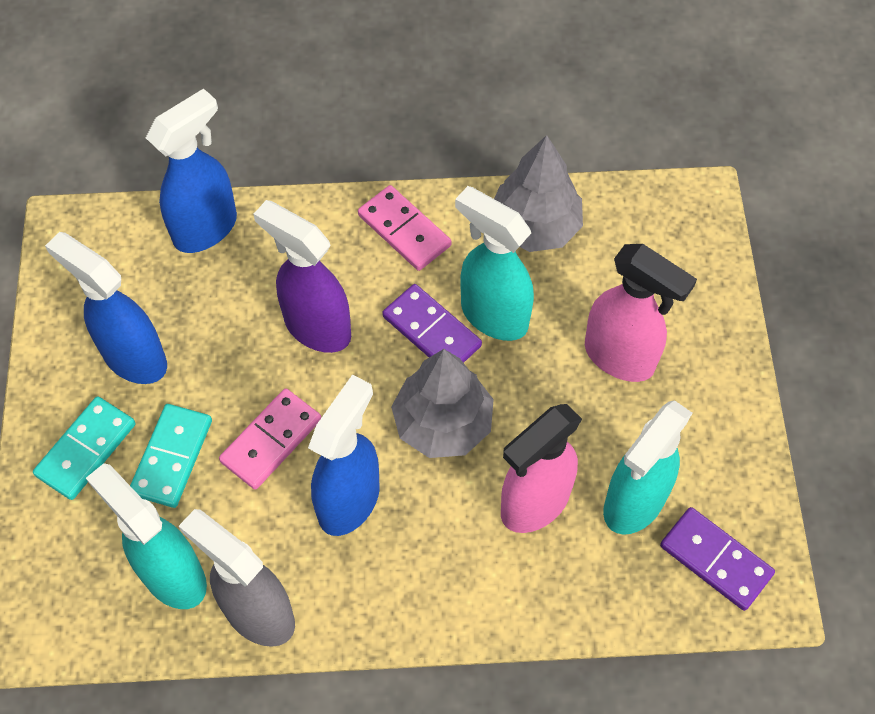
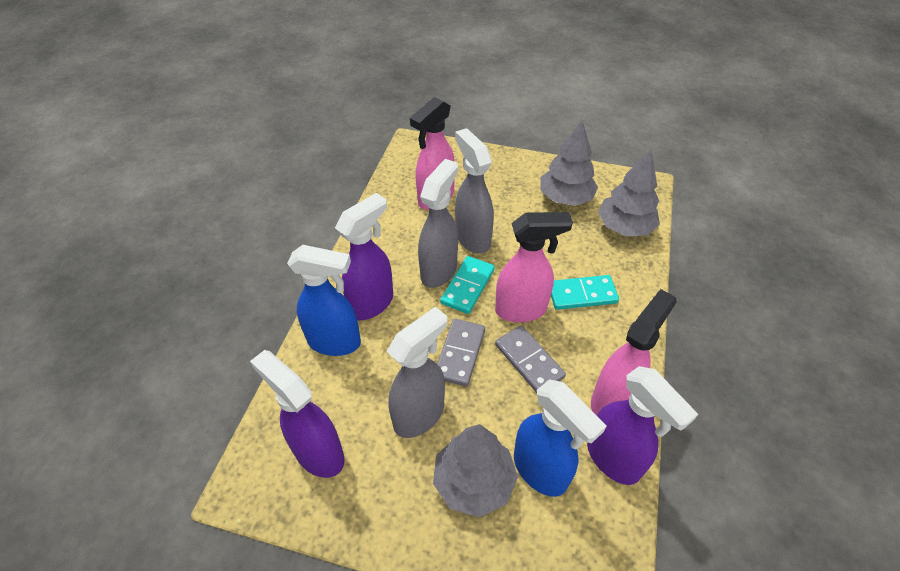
blue spray bottle: [45,232,167,384] [146,89,237,253] [308,375,380,536] = 3 -> [287,245,361,356] [514,379,607,497] = 2
grey domino: none = 0 -> [437,319,485,386] [495,326,566,393] = 2
grey spray bottle: [179,509,295,647] = 1 -> [386,307,447,438] [418,159,458,288] [455,128,494,254] = 3
grey tree: [391,349,494,458] [494,135,583,252] = 2 -> [433,424,518,517] [540,120,598,206] [598,150,660,237] = 3
pink domino: [219,388,321,490] [358,185,451,271] = 2 -> none = 0
pink spray bottle: [501,404,582,533] [585,244,697,382] = 2 -> [410,97,455,210] [495,212,573,322] [591,289,676,415] = 3
purple domino: [382,284,482,363] [660,507,775,611] = 2 -> none = 0
purple spray bottle: [253,200,351,353] = 1 -> [250,350,345,478] [335,193,393,320] [587,366,698,485] = 3
turquoise spray bottle: [86,463,207,609] [455,186,534,341] [603,400,692,535] = 3 -> none = 0

